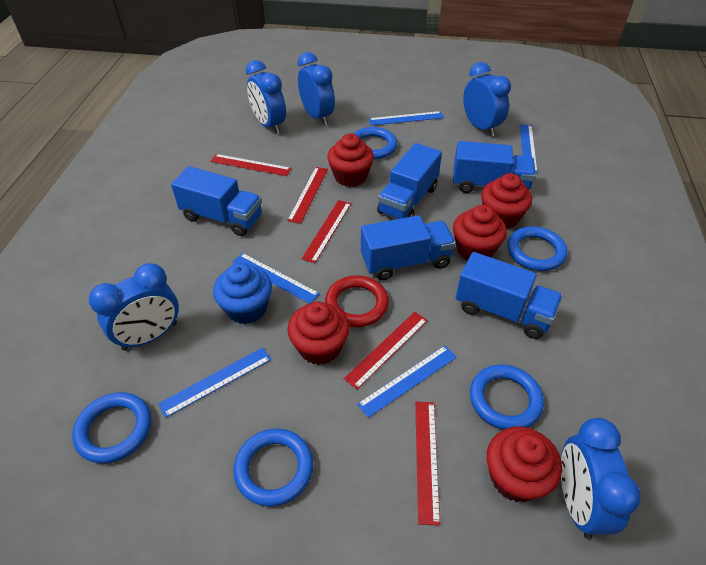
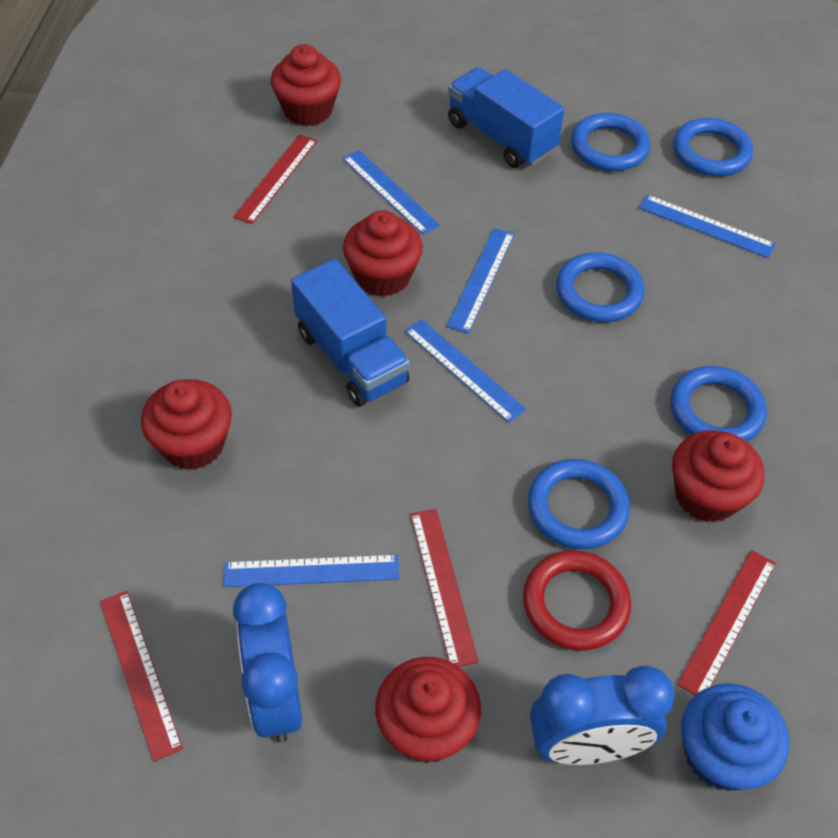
blue clock: [89,263,179,351] [246,60,286,134] [298,52,335,125] [463,62,511,137] [561,418,641,539] = 5 -> [233,583,303,743] [530,666,675,765] = 2
blue truck: [171,166,262,236] [361,215,456,280] [377,143,442,219] [453,141,536,193] [456,252,563,339] = 5 -> [291,259,410,407] [448,67,564,168] = 2
red ruler: [210,154,291,176] [287,167,328,224] [301,200,351,263] [344,312,428,389] [415,402,440,526] = 5 -> [100,591,183,762] [233,134,317,224] [411,509,479,667] [677,550,776,695] = 4

